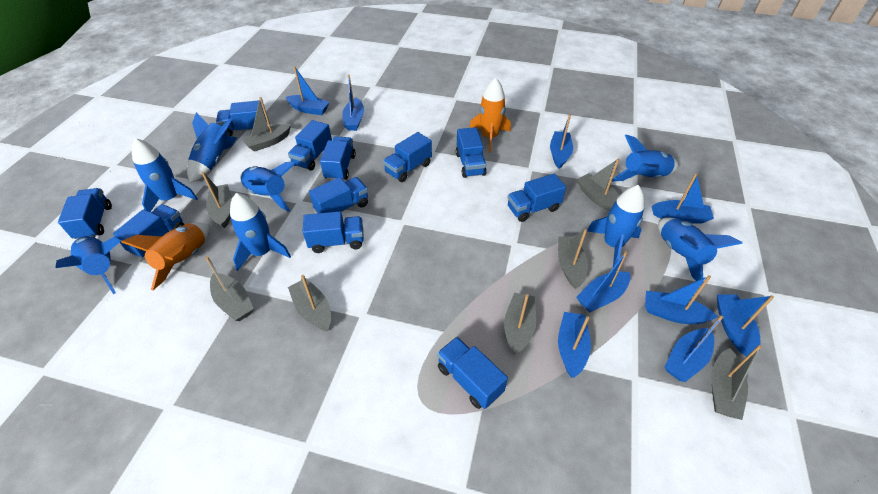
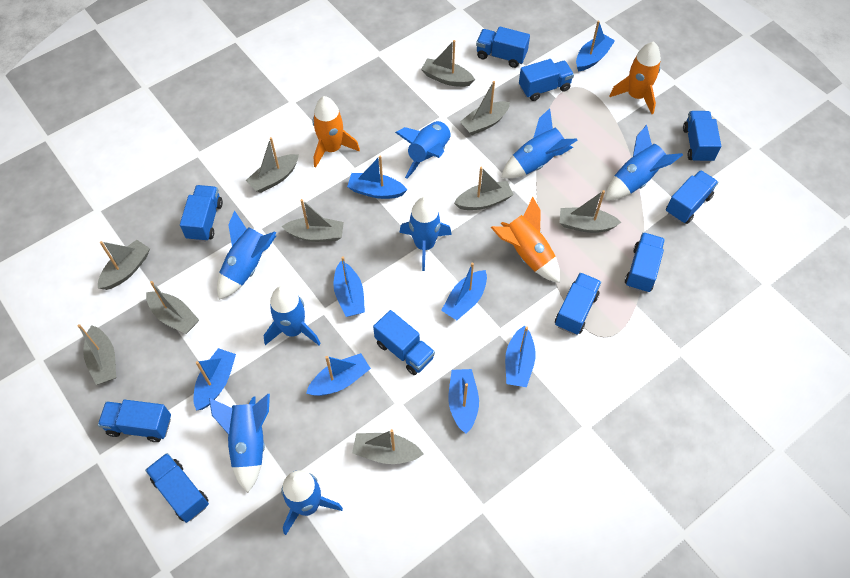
blue boat: [286,66,330,115] [342,75,364,131] [550,114,573,169] [558,312,591,378] [577,251,630,312] [645,275,718,324] [652,173,714,224] [665,315,723,382] [717,294,774,357] = 9 -> [193,348,236,411] [306,353,371,396] [333,256,365,317] [347,155,407,199] [441,262,487,320] [448,369,479,434] [505,326,536,387] [576,20,615,72] = 8
blue truck: [58,188,112,239] [113,204,184,258] [216,100,267,136] [288,120,332,171] [303,211,364,253] [309,177,368,213] [320,136,356,180] [383,132,432,182] [437,337,508,409] [456,127,487,178] [507,174,566,222] = 11 -> [98,400,171,442] [145,453,209,523] [180,185,223,242] [373,310,435,375] [476,26,530,68] [519,59,574,101] [555,273,601,335] [625,232,665,293] [666,170,718,224] [683,111,721,163] = 10
grey boat: [202,172,232,229] [205,256,254,321] [242,97,291,152] [288,275,331,332] [504,293,536,355] [558,229,588,289] [577,159,619,211] [711,345,762,420] = 8 -> [78,324,116,385] [98,240,150,290] [146,281,199,334] [246,137,299,193] [282,199,344,242] [352,429,424,464] [421,40,475,87] [454,167,514,210] [460,81,510,135] [559,190,621,233] = 10
orange rocket: [121,223,209,290] [469,78,511,153] = 2 -> [312,96,360,168] [491,197,560,283] [609,41,661,114] = 3

